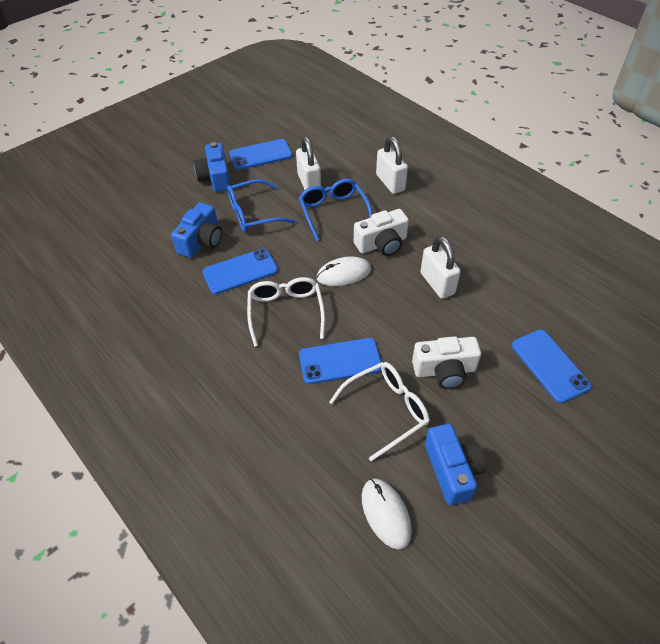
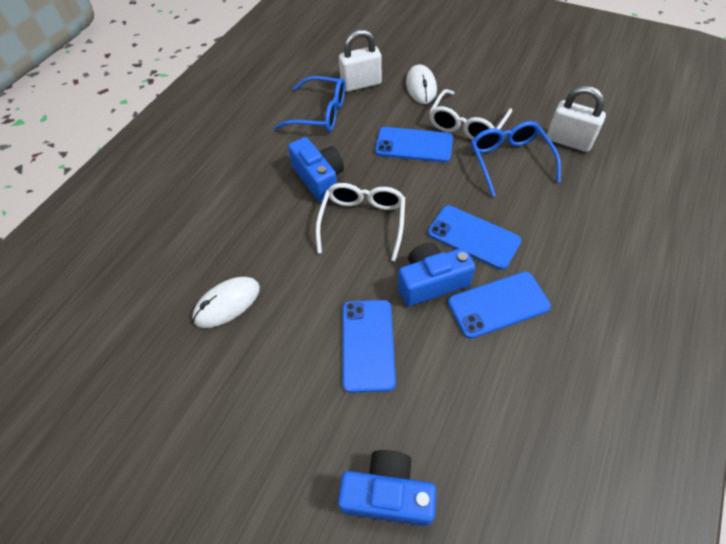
white camera: [354,209,409,256] [412,336,481,389] = 2 -> none = 0
white padlock: [296,136,321,190] [376,136,408,194] [420,236,461,299] = 3 -> [339,30,382,92] [547,86,606,152] = 2

